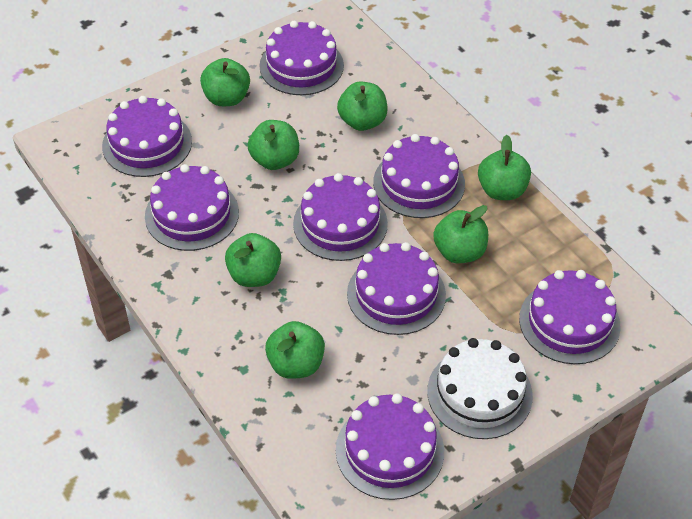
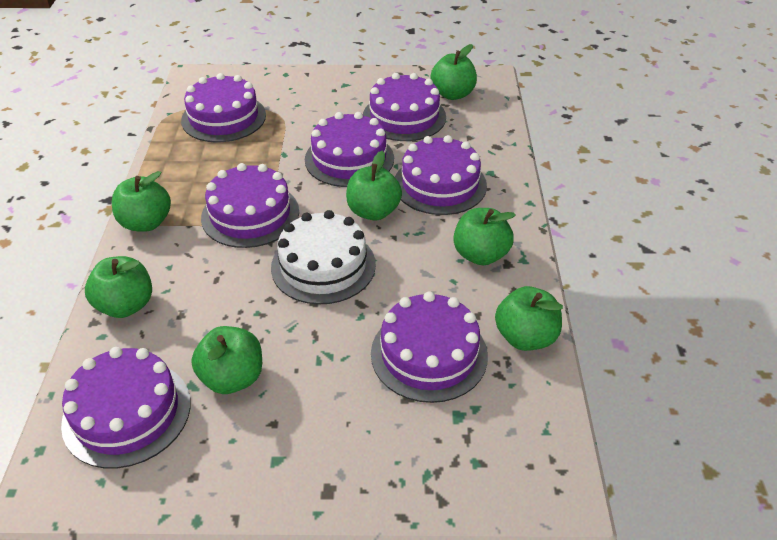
purple cake: [102,96,192,177] [145,164,239,251] [259,21,344,95] [293,173,388,261] [336,394,444,500] [347,242,446,335] [373,134,465,218] [519,270,621,364] = 8 -> [61,347,191,469] [181,73,266,142] [201,163,299,248] [305,112,394,187] [363,73,446,141] [371,292,488,403] [395,135,487,215] = 7

